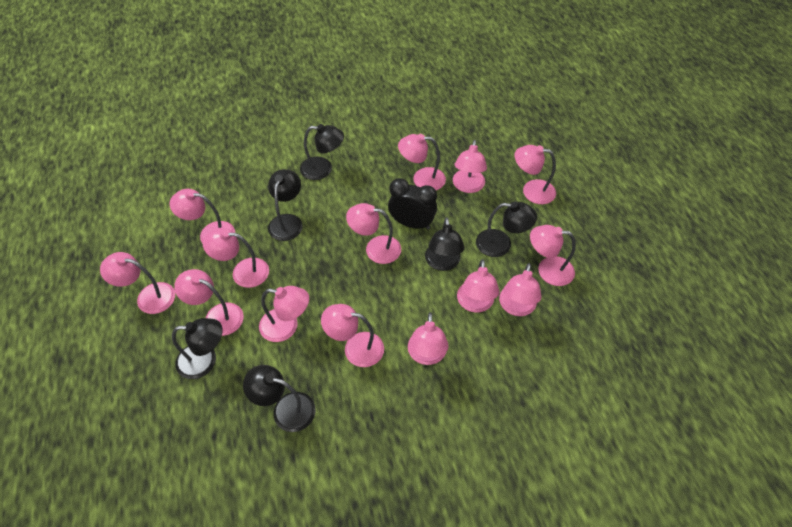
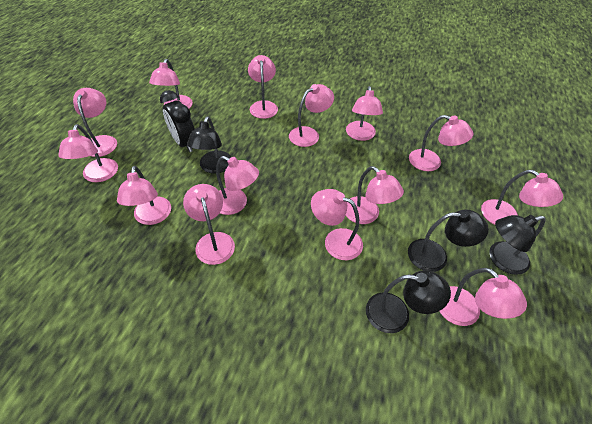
black lamp: [172,318,222,379] [243,365,316,432] [268,169,303,241] [300,124,344,180] [425,217,465,271] [476,201,537,257] = 6 -> [187,117,231,174] [366,270,451,333] [408,209,489,272] [489,215,546,275] = 4

